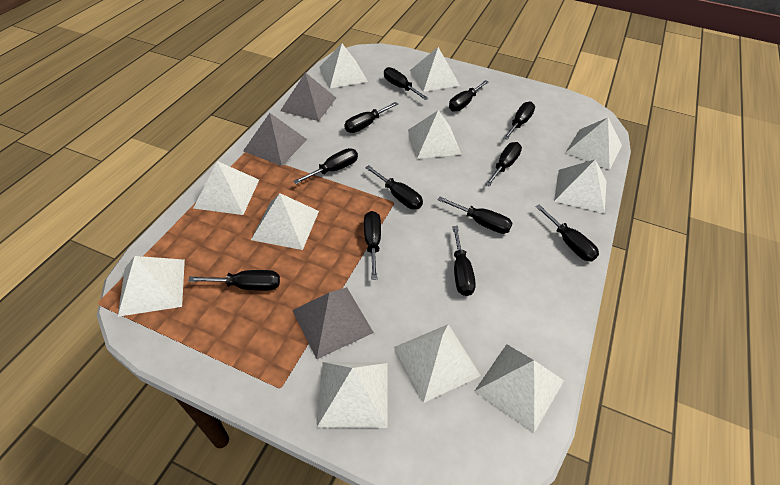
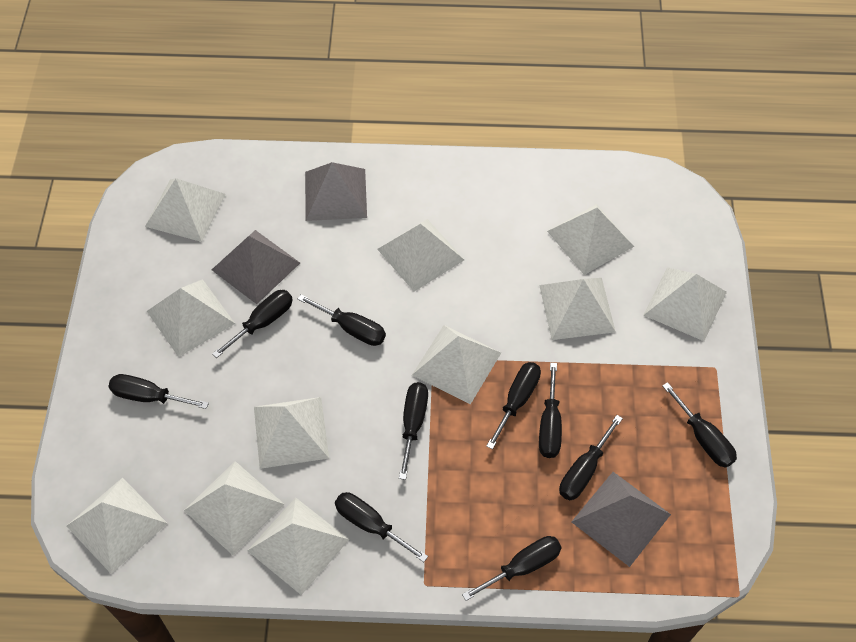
black screwdriver: [188,270,280,291] [293,148,358,184] [345,102,398,133] [364,211,381,279] [365,165,423,209] [384,67,429,100] [438,197,513,234] [449,80,489,112] [452,226,476,296] [485,142,522,186] [503,102,535,140] [536,204,599,261] = 12 -> [108,374,209,409] [212,290,293,358] [298,294,386,346] [335,492,428,562] [399,382,428,480] [462,536,562,601] [486,362,541,450] [539,363,562,458] [559,415,623,500] [662,382,737,468] = 10

